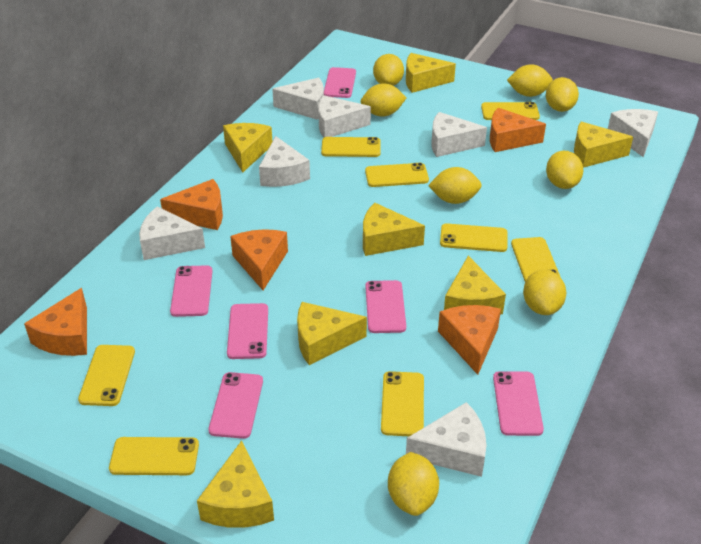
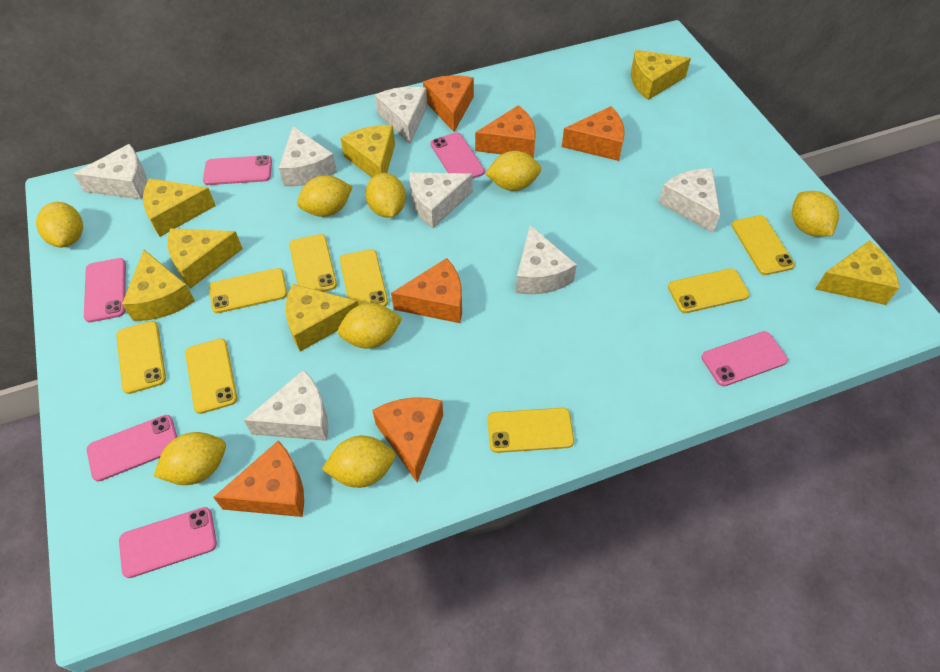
orange cheese: [24,288,87,356] [160,179,223,230] [230,229,288,290] [438,305,501,375] [490,108,546,152] = 5 -> [213,440,304,517] [372,397,443,482] [391,258,462,323] [423,75,474,132] [475,105,536,158] [562,106,625,161] = 6

